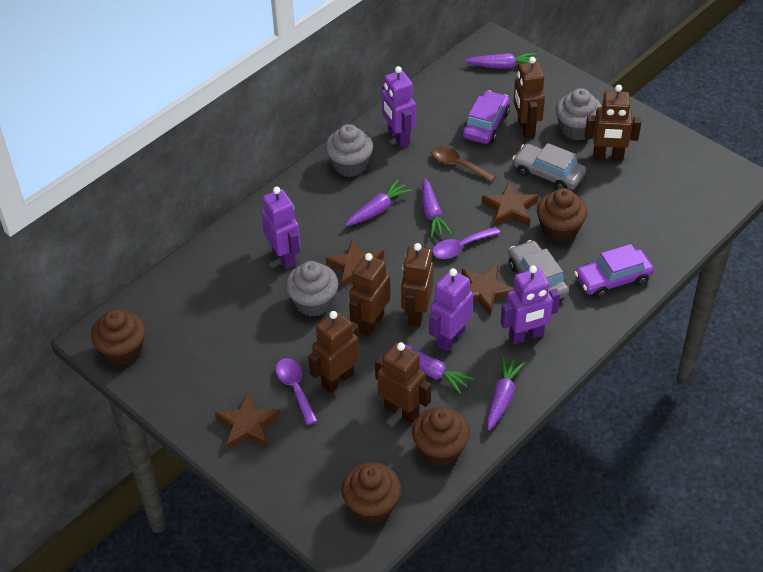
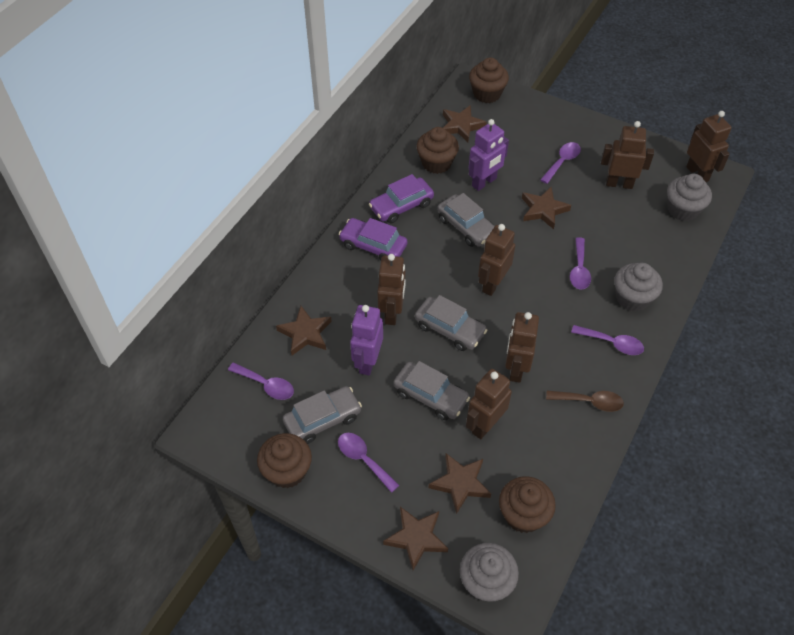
brown star: [215,392,280,450] [326,239,384,288] [462,265,514,315] [482,182,539,227] = 4 -> [276,306,332,355] [383,507,448,570] [429,453,491,514] [443,105,487,142] [522,187,571,229] = 5
grey car: [508,240,569,299] [512,143,586,190] = 2 -> [283,386,362,444] [393,361,470,420] [415,295,488,351] [437,193,495,247] = 4
purple carrot: [345,179,412,226] [405,344,474,394] [422,178,452,238] [464,53,537,69] [487,356,525,430] = 5 -> none = 0
purple robot: [261,187,301,269] [381,66,416,148] [429,268,473,351] [500,265,560,344] = 4 -> [350,305,383,375] [469,119,509,191] = 2
purple spoon: [276,358,317,425] [432,227,500,259] = 2 -> [228,363,294,400] [338,433,399,493] [540,142,581,184] [570,237,591,290] [571,325,644,355] = 5

